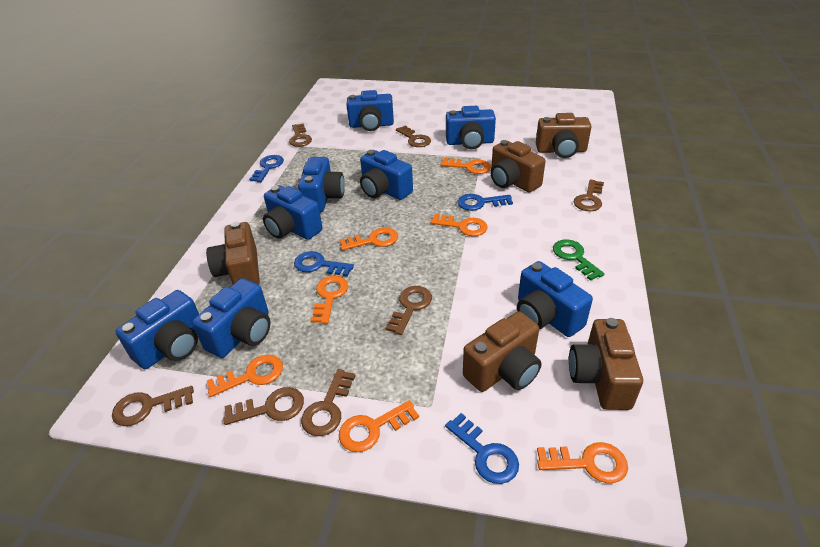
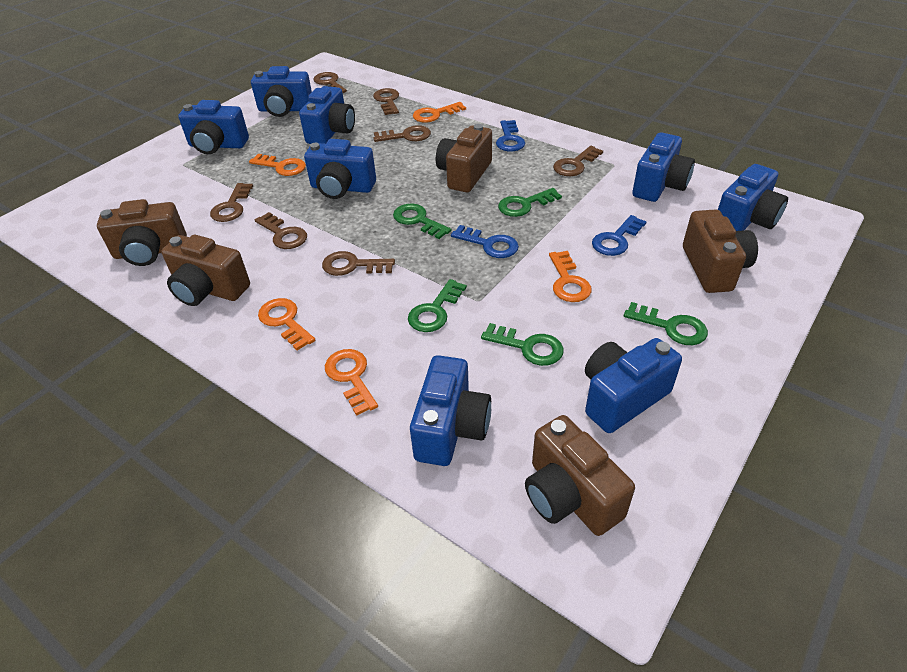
blue key: [249,155,284,182] [294,251,354,276] [445,413,519,484] [458,194,513,211] = 4 -> [451,225,519,258] [496,120,525,151] [592,215,647,256] = 3
green key: [553,239,605,281] = 1 -> [393,203,452,239] [408,279,467,332] [481,323,564,366] [498,188,562,217] [624,302,708,345] = 5
orange key: [207,355,283,397] [311,276,348,324] [339,227,398,251] [339,400,419,452] [430,214,488,236] [441,158,491,174] [537,442,628,483] = 7 -> [249,154,306,176] [258,298,315,351] [325,349,378,416] [413,102,466,123] [549,251,592,302] = 5

